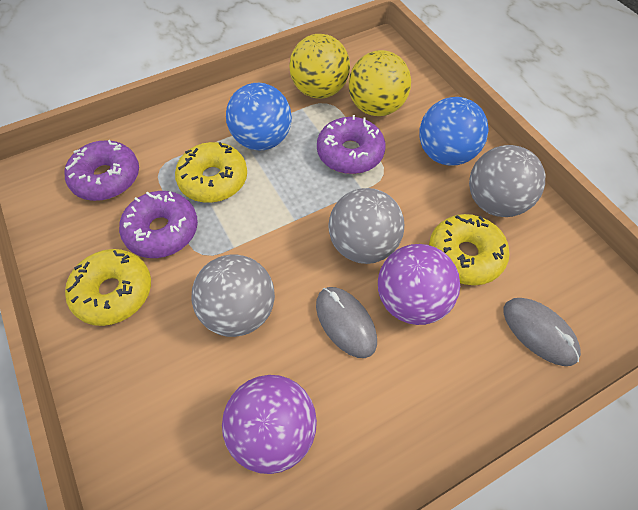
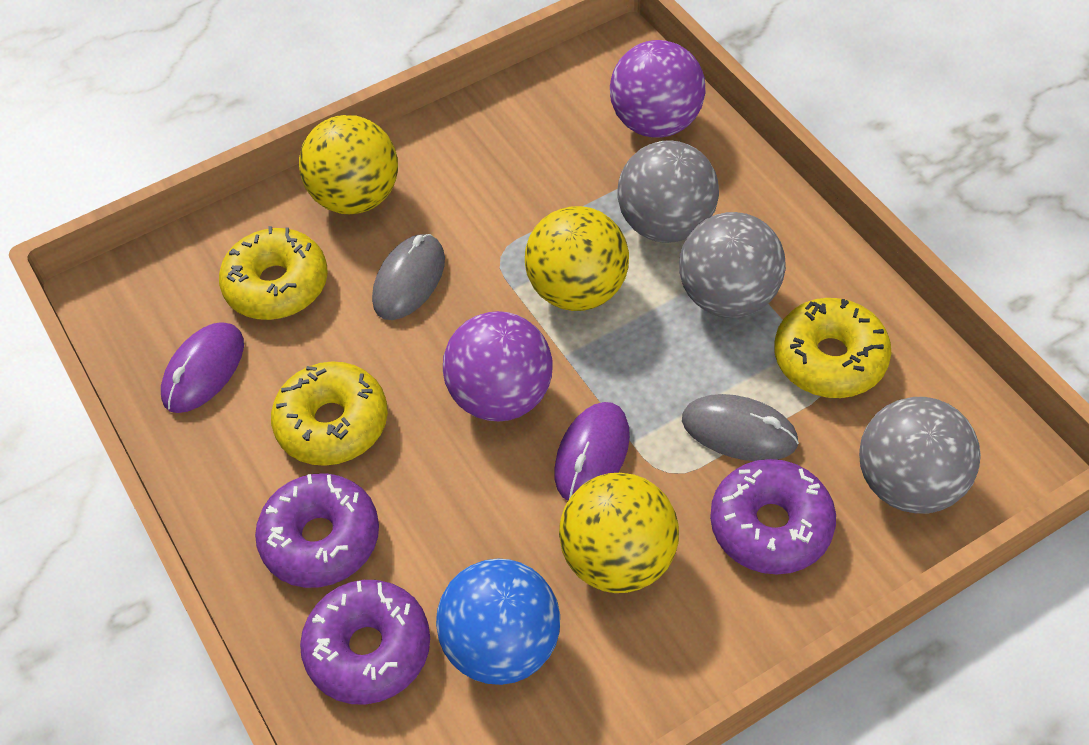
blue ball: [226,83,292,150] [419,97,489,166] = 2 -> [436,558,560,685] = 1
purple mouse: none = 0 -> [161,322,244,413] [554,402,630,501] = 2
yellow ball: [289,34,350,99] [349,50,411,116] = 2 -> [299,115,398,214] [525,206,629,311] [559,473,679,593] = 3

